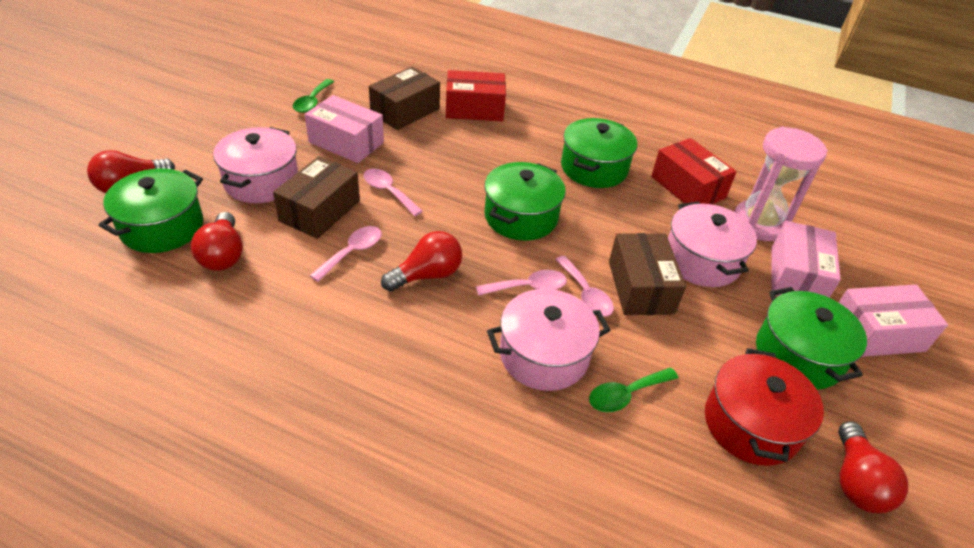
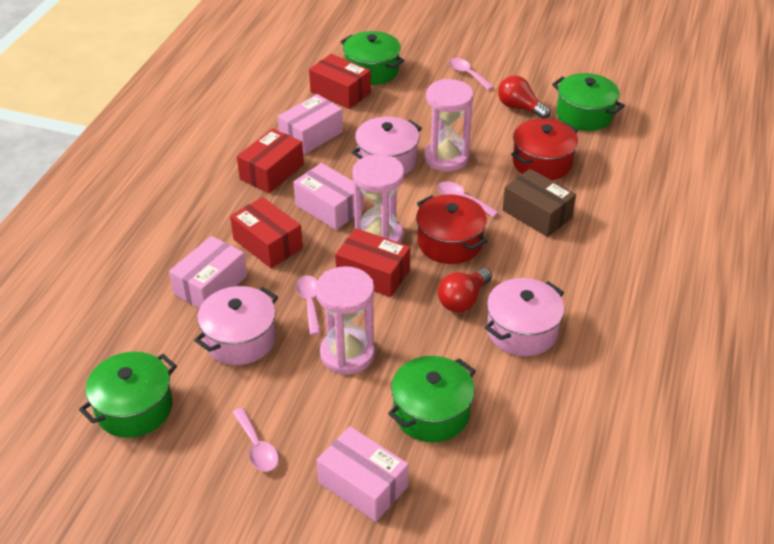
brown box: [273,156,360,239] [369,66,440,130] [609,233,686,315] = 3 -> [502,169,576,237] = 1
green spoon: [293,79,334,113] [589,368,678,412] = 2 -> none = 0
pink box: [305,95,384,163] [771,221,841,298] [839,285,948,357] = 3 -> [169,236,247,309] [278,94,343,155] [293,163,364,230] [317,426,408,522] = 4
pink hourglass: [734,127,828,241] = 1 -> [316,266,375,375] [352,154,404,243] [424,79,474,172] = 3
red box: [446,70,506,121] [651,138,737,205] = 2 -> [230,197,303,268] [237,128,304,193] [309,54,371,109] [335,228,410,297] = 4
red light bulb: [87,150,175,193] [191,212,243,271] [381,231,462,292] [838,422,908,513] = 4 -> [438,268,492,312] [498,76,551,119] = 2
red pot: [705,348,824,466] = 1 -> [416,194,487,264] [511,119,578,180] = 2

